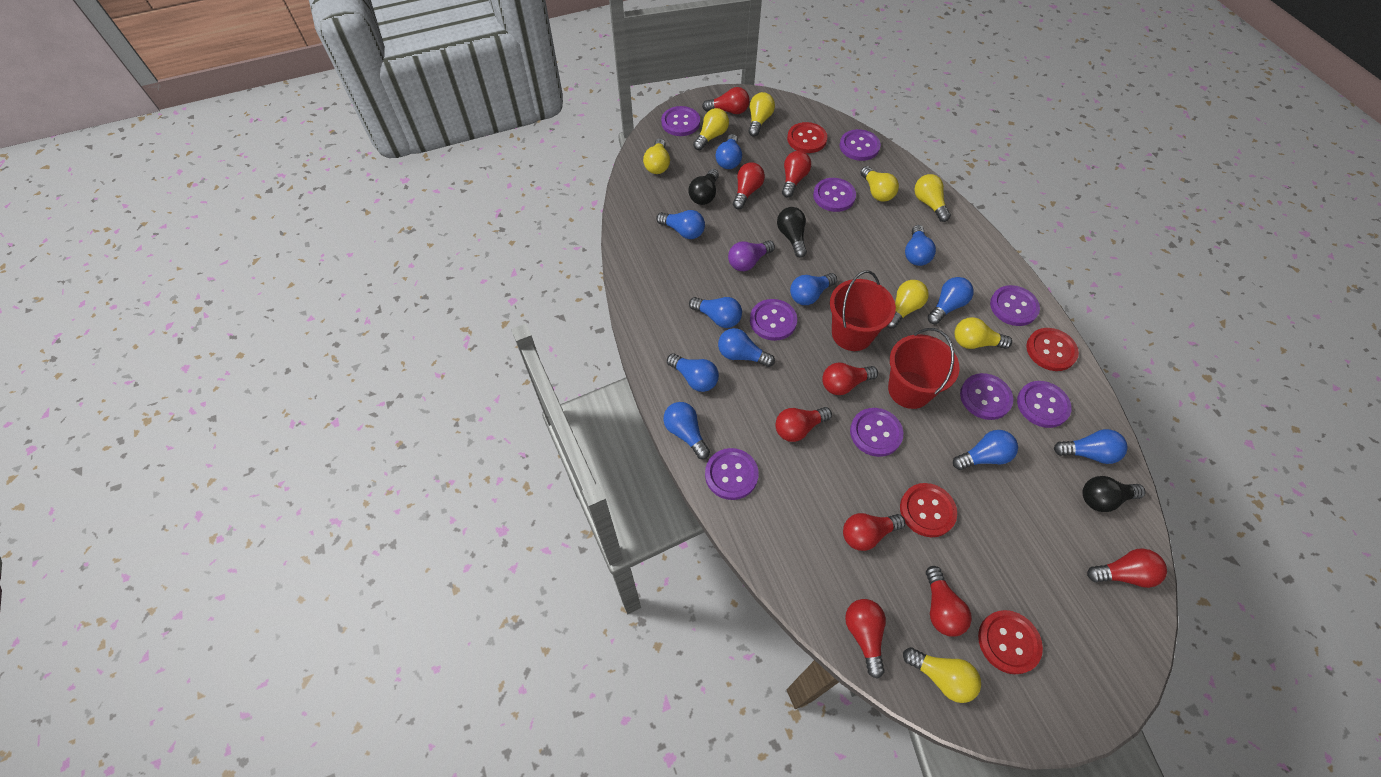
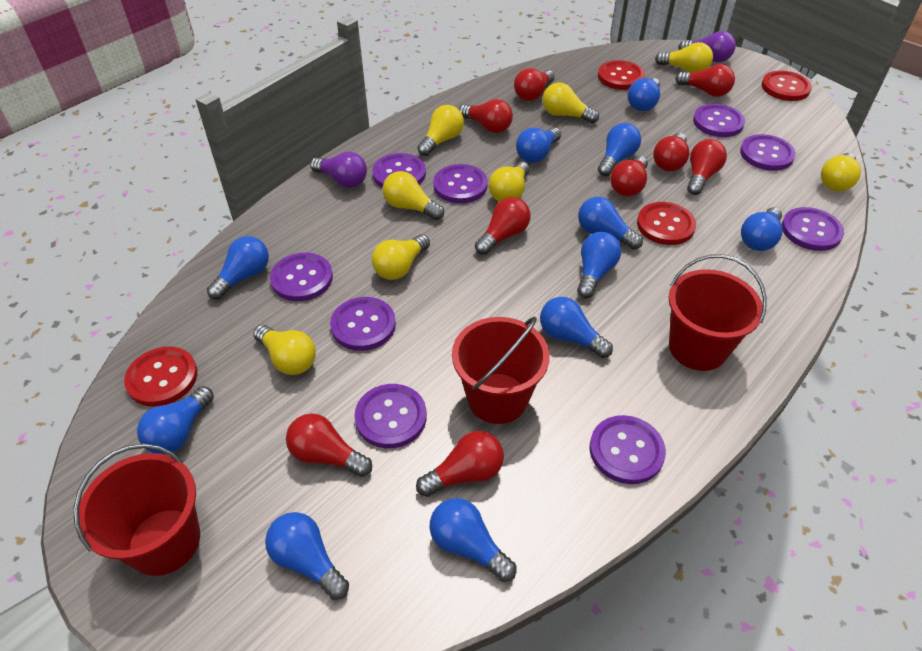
black light bulb: [688,169,719,205] [777,207,807,258] [1083,476,1145,512] = 3 -> none = 0
purple light bulb: [728,240,775,271] = 1 -> [310,151,367,188] [678,31,736,62] = 2
red bucket: [830,270,896,351] [888,328,960,409] = 2 -> [74,444,200,576] [452,317,550,424] [669,254,767,371] = 3

